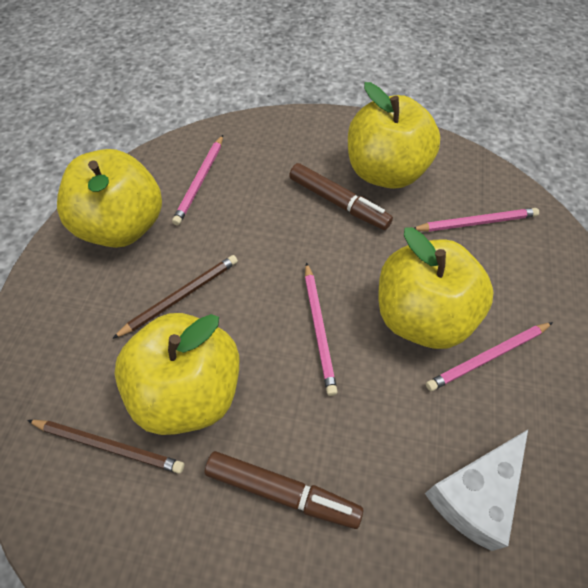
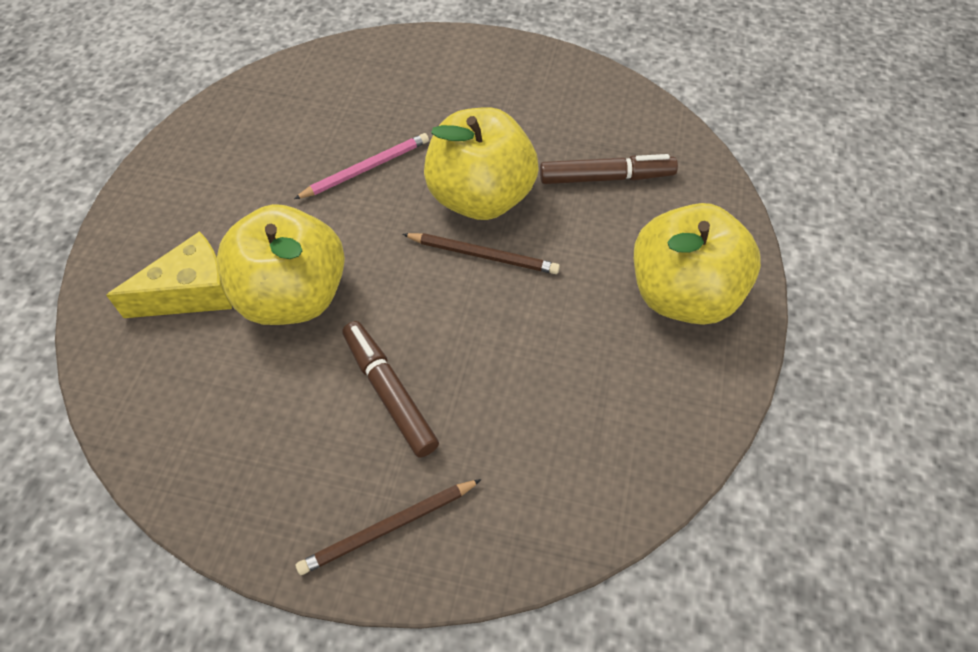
pink pencil: [172,135,223,225] [305,262,338,396] [414,208,539,232] [426,322,553,391] = 4 -> [294,133,429,199] = 1
white cheese: [425,430,528,551] = 1 -> none = 0
yellow apple: [57,149,162,248] [114,313,239,435] [348,82,440,189] [379,227,493,349] = 4 -> [216,204,345,325] [424,107,539,220] [634,203,761,324] = 3
yellow cheese: none = 0 -> [106,231,232,318] = 1

